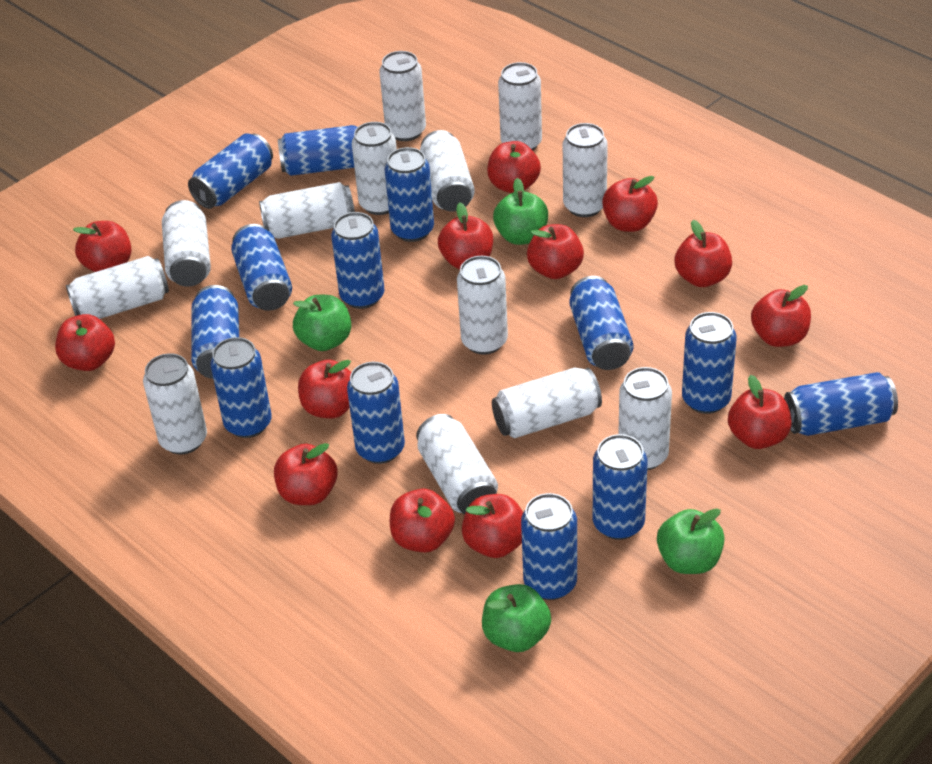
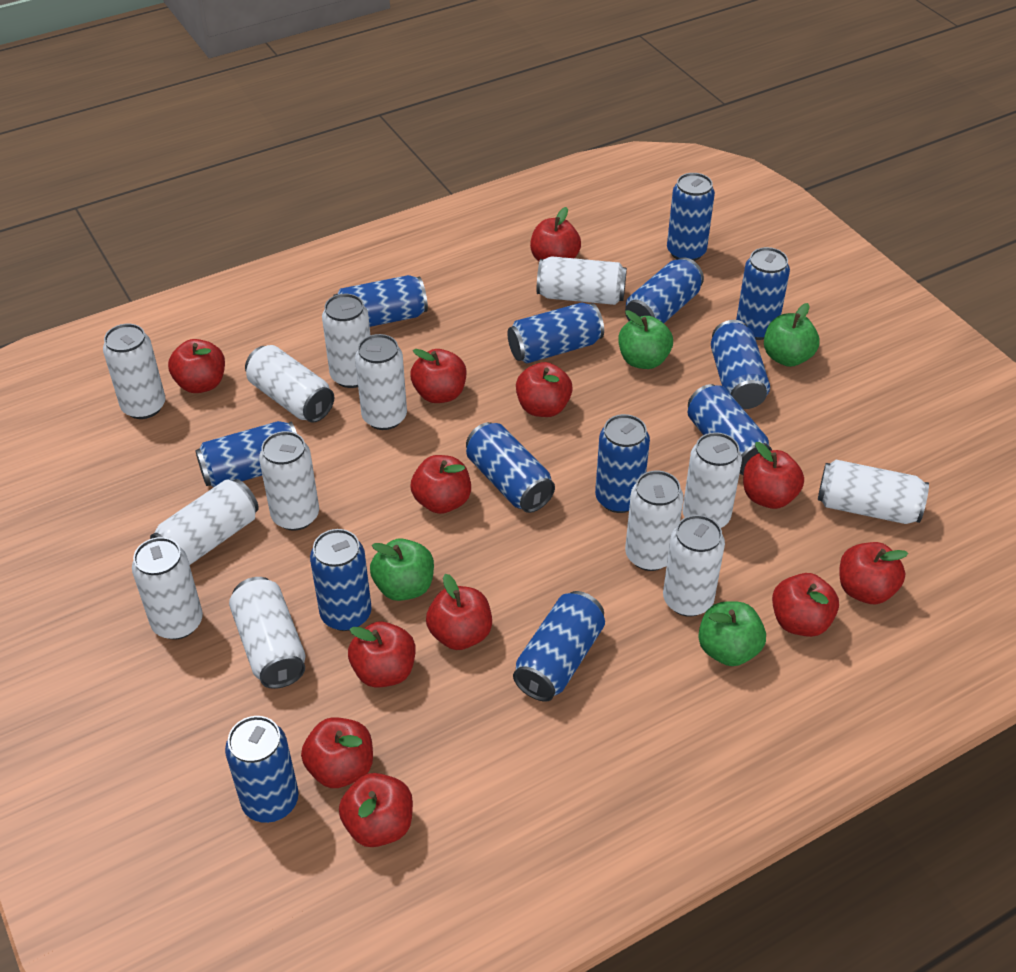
red apple: [55,314,115,371] [73,221,132,272] [274,443,338,505] [298,359,352,418] [390,489,455,553] [438,203,493,269] [462,494,523,558] [487,141,541,193] [527,224,584,279] [602,176,658,232] [675,220,732,287] [728,375,791,449] [751,285,811,347] = 13 -> [168,339,225,393] [301,717,373,788] [339,773,413,847] [348,622,415,688] [410,349,466,403] [411,455,471,514] [426,574,492,650] [516,362,573,417] [530,207,581,261] [743,442,804,509] [772,573,839,637] [840,542,908,604] = 12

